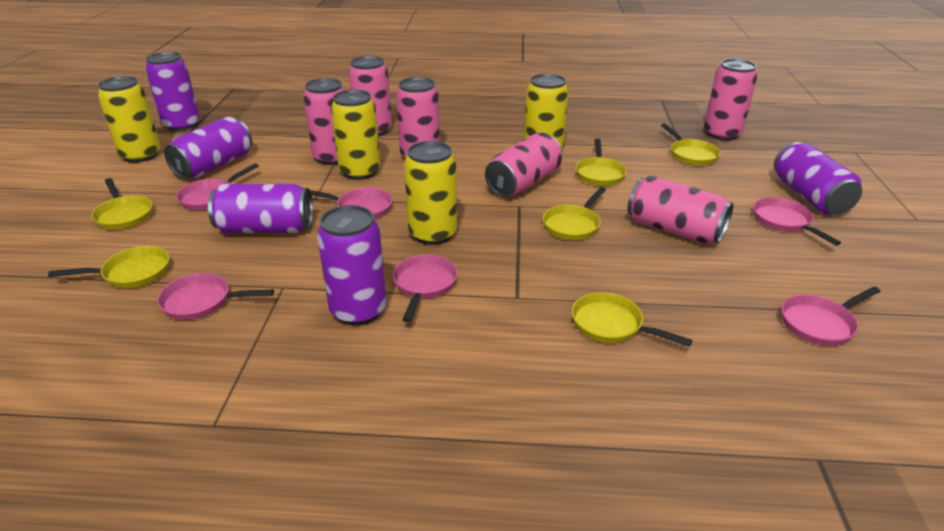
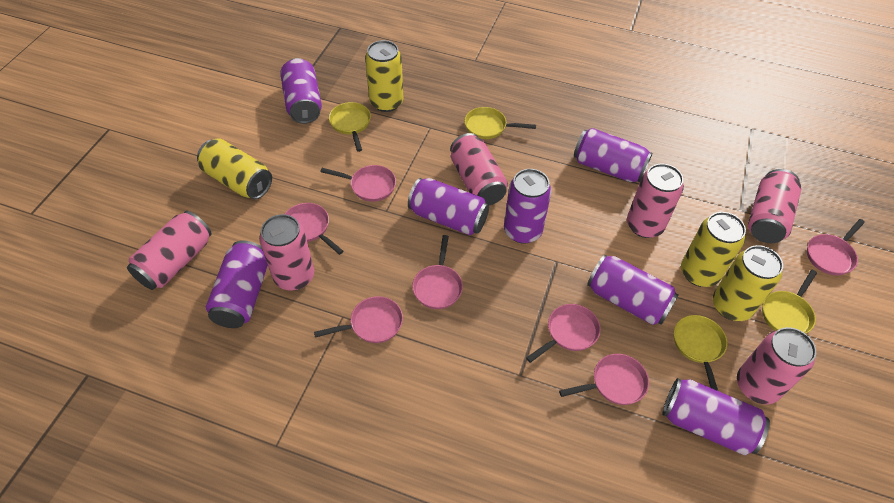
pink pan: [157,273,274,320] [176,163,259,210] [310,187,393,219] [393,255,458,322] [753,197,841,246] [781,287,881,346] = 6 -> [285,203,344,255] [314,296,403,343] [320,165,396,202] [412,235,463,309] [526,304,601,363] [559,354,649,405] [807,219,865,275] = 7
purple can: [145,52,200,131] [164,117,252,179] [208,184,313,233] [317,205,387,325] [774,142,862,215] = 5 -> [206,240,268,328] [280,58,322,124] [408,178,489,235] [504,169,552,244] [574,128,652,183] [587,254,679,325] [662,378,770,456] = 7
yellow pan: [48,246,170,288] [91,178,153,230] [543,187,606,240] [572,292,693,347] [575,139,627,186] [661,123,721,166] = 6 -> [329,102,371,152] [465,107,536,139] [674,315,727,391] [762,270,817,333] = 4

